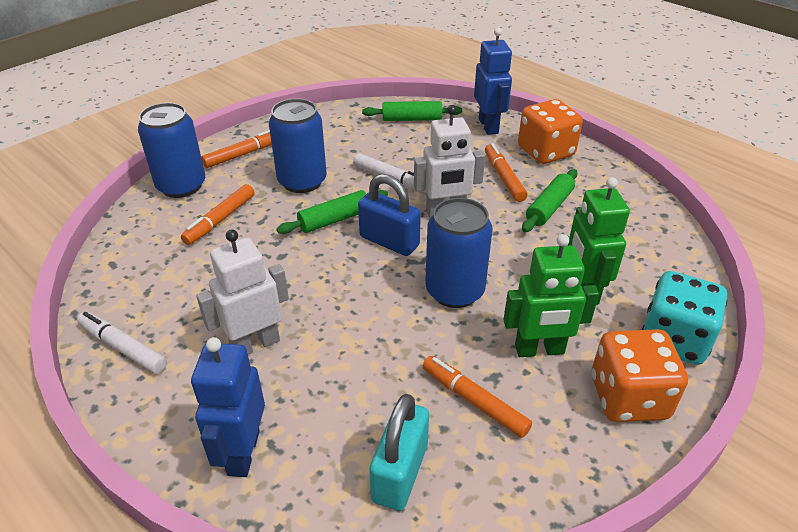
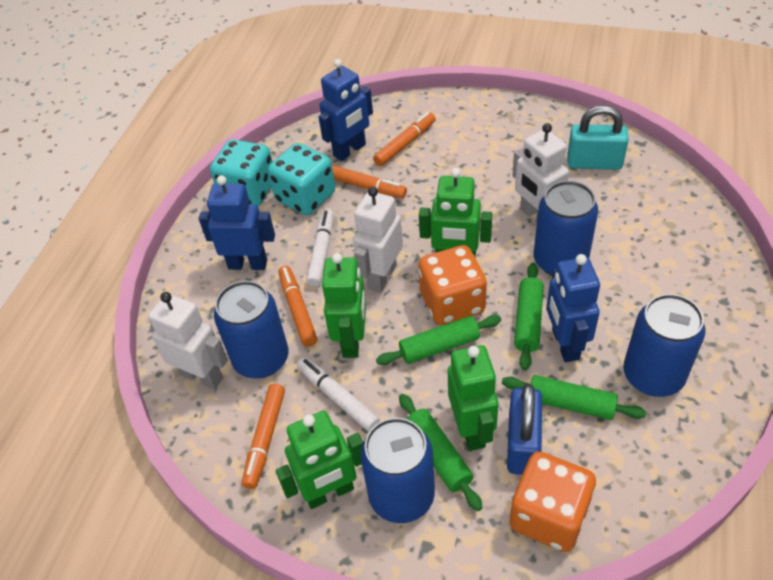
blue can: [138,103,205,198] [269,98,327,193] [425,198,493,308] = 3 -> [214,281,288,378] [360,418,435,523] [534,181,598,276] [623,294,705,397] = 4
blue robot: [191,337,265,477] [474,28,512,135] = 2 -> [199,175,275,270] [318,59,373,161] [546,254,600,362] = 3
green robot: [503,234,599,357] [568,177,630,305] = 2 -> [276,411,363,509] [322,253,366,358] [419,168,492,259] [448,345,498,451] = 4
green rolling pin: [277,190,388,234] [362,101,462,121] [522,169,578,232] = 3 -> [376,315,501,365] [399,394,483,511] [502,375,646,420] [514,263,544,371] = 4
turquoise dice: [642,271,727,365] = 1 -> [210,139,273,206] [268,143,335,215] = 2
white robot: [196,229,289,354] [414,105,485,219] = 2 -> [148,292,228,389] [353,187,403,293] [512,123,569,223] = 3

